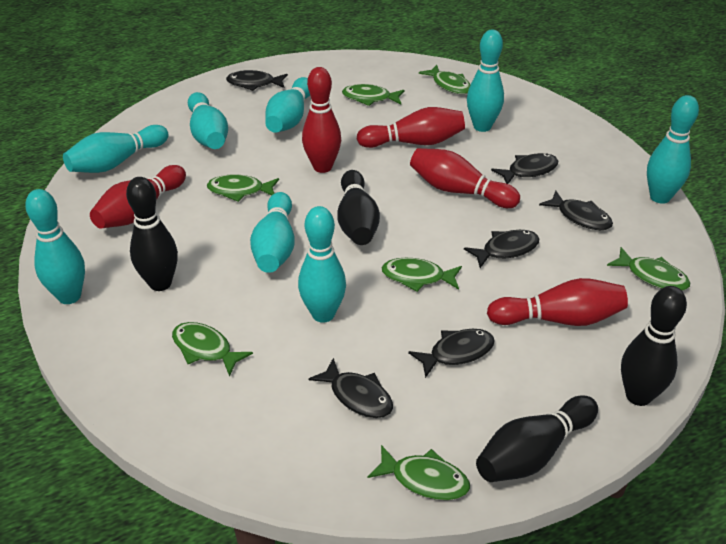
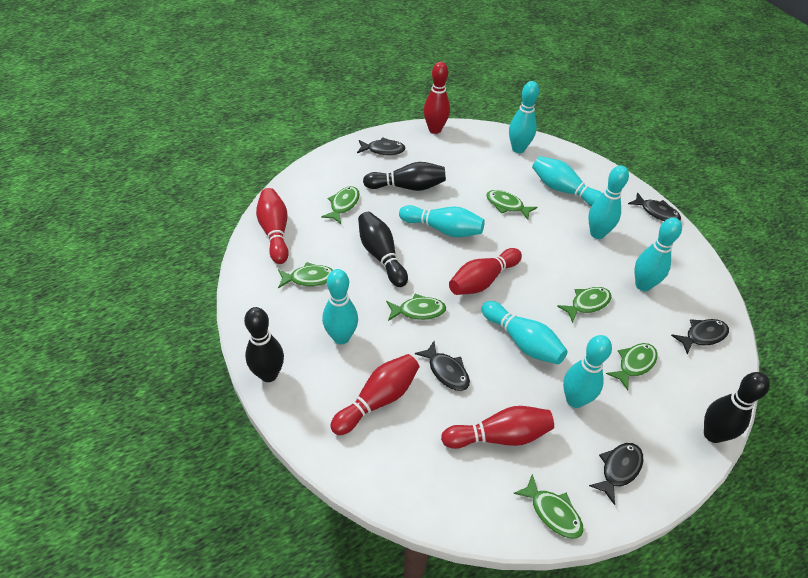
black fish: [226,70,288,91] [309,358,393,418] [408,329,495,378] [464,230,539,268] [491,153,558,184] [539,191,613,230] = 6 -> [357,138,406,155] [415,341,470,391] [589,443,643,505] [628,192,681,221] [671,319,729,354] = 5

